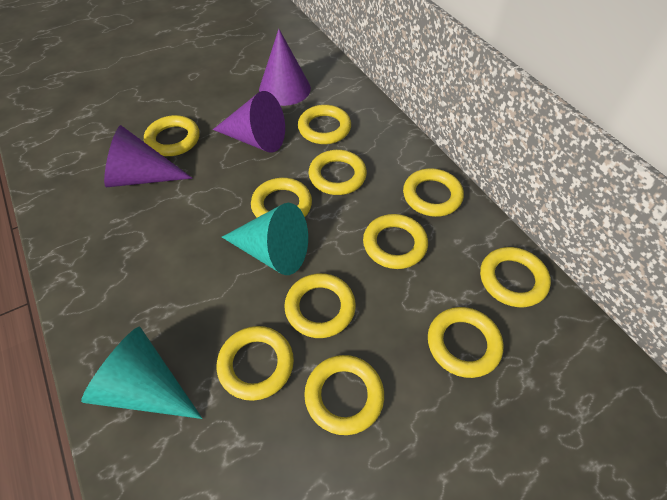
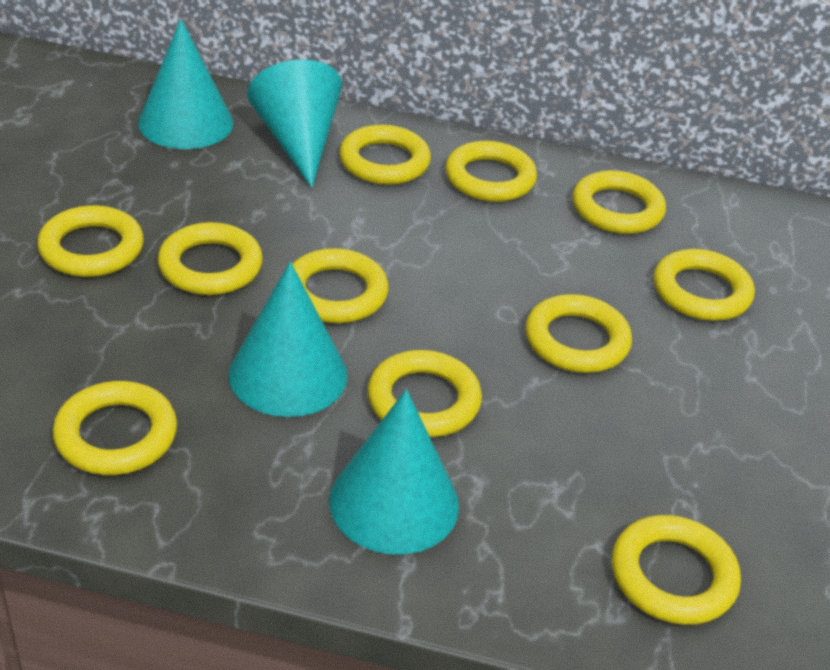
purple cone: [104,125,193,187] [213,91,285,153] [259,29,311,106] = 3 -> none = 0
turquoise cone: [81,327,202,419] [222,203,308,275] = 2 -> [138,19,233,149] [229,262,348,417] [247,59,342,188] [329,389,459,555] = 4

